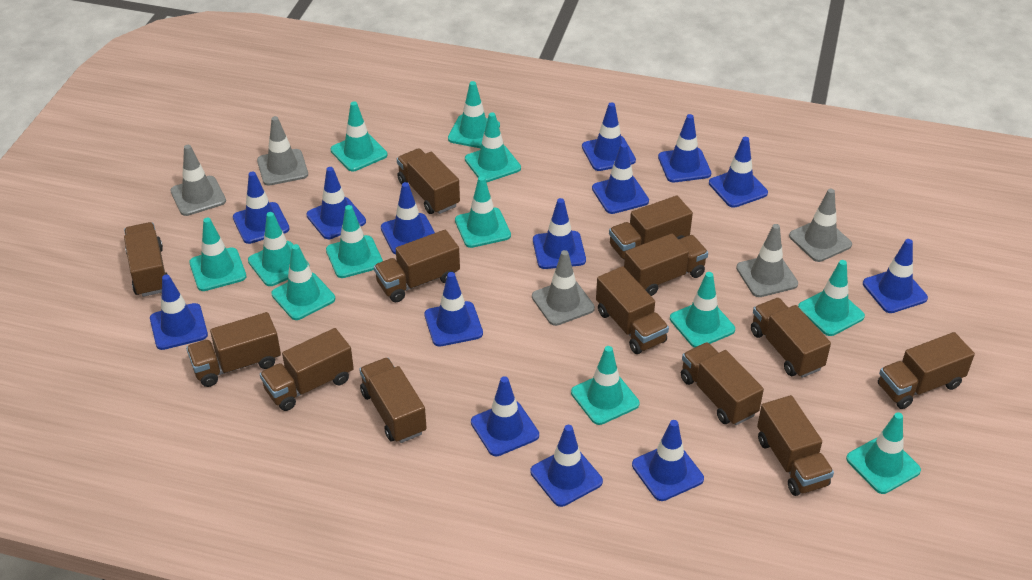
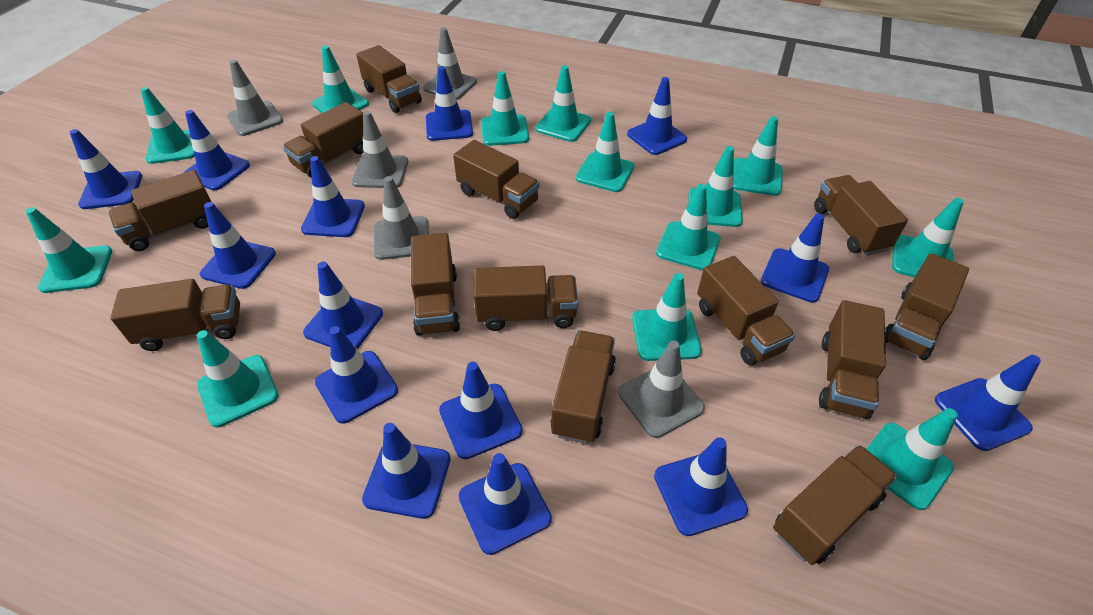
turquoise traffic cone: [189,218,246,291] [248,212,310,286] [271,244,335,320] [326,205,383,278] [331,101,387,171] [448,81,500,148] [455,176,511,248] [465,112,521,182] [571,346,639,425] [670,272,735,348] [798,260,865,336] [846,412,921,494] = 12 -> [26,207,112,293] [140,87,195,164] [197,330,279,427] [312,46,369,113] [481,71,529,146] [535,65,591,142] [576,112,635,192] [632,273,702,361] [656,184,721,270] [688,146,743,227] [733,116,783,196] [866,408,957,510] [892,198,964,277] = 13

